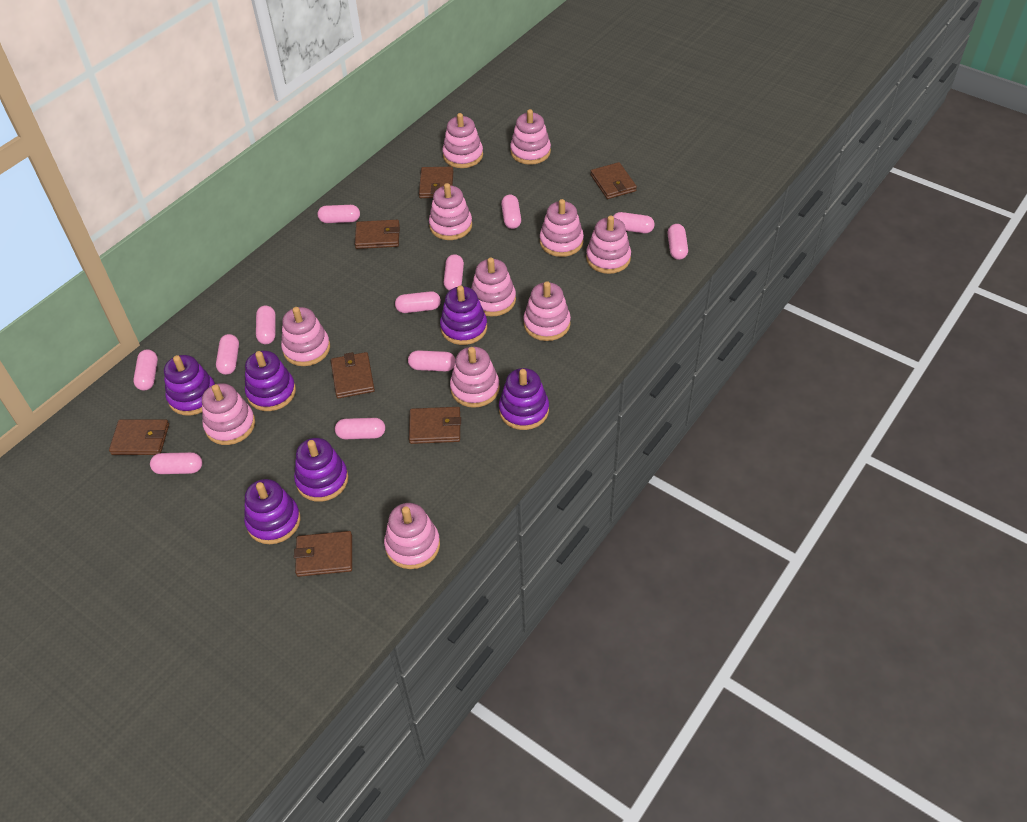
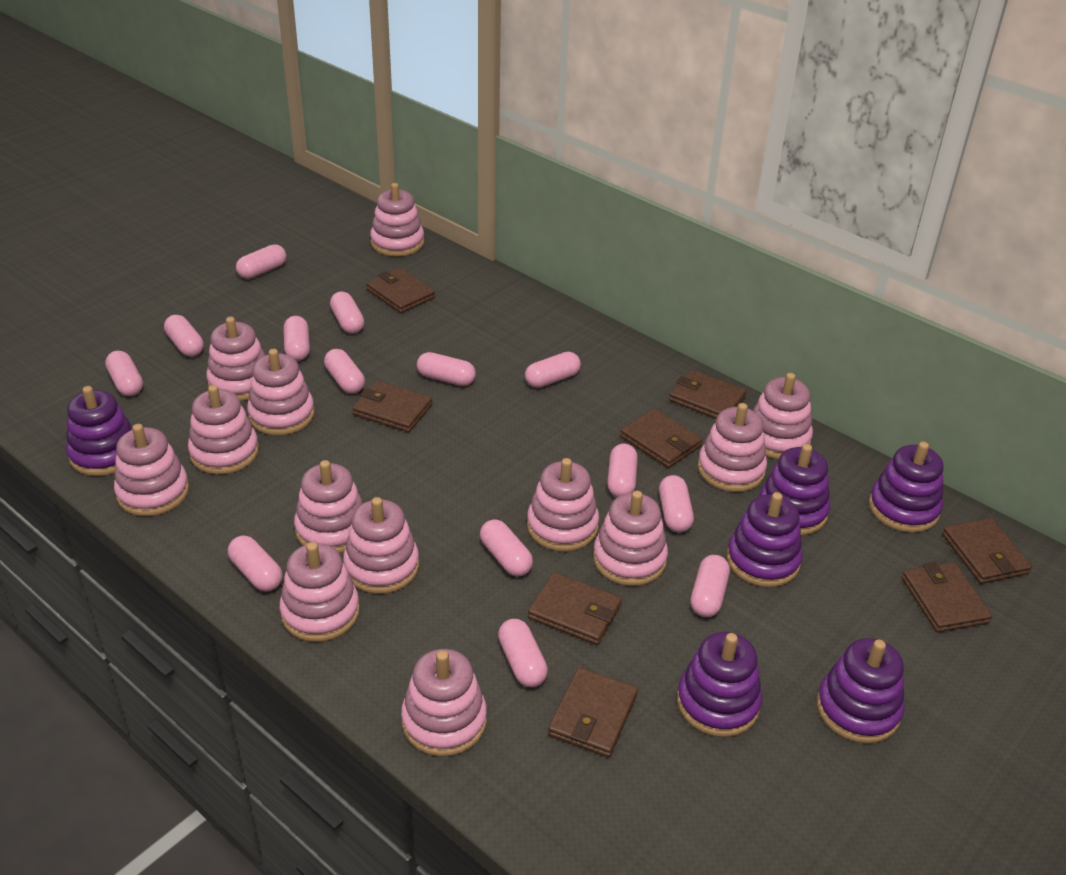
brown wallet: [109,419,169,455] [294,531,352,577] [331,352,375,399] [355,220,400,249] [409,407,461,444] [419,167,453,198] [590,162,637,199] = 7 -> [352,381,432,432] [366,268,435,313] [528,572,622,645] [548,667,638,758] [620,409,702,468] [669,370,746,419] [902,562,992,632] [942,518,1032,584] = 8
pink capsule: [133,349,158,391] [150,452,202,474] [216,334,239,375] [256,306,276,344] [318,205,360,223] [335,418,385,439] [395,291,441,313] [408,350,456,371] [444,254,464,291] [501,195,521,229] [613,212,654,233] [668,224,688,260] = 12 -> [105,351,143,396] [164,315,204,357] [228,535,283,592] [236,244,286,279] [283,316,310,361] [324,349,365,394] [330,292,364,334] [417,352,476,386] [480,519,533,577] [498,619,548,687] [525,352,581,388] [607,444,638,497] [659,475,694,533] [691,555,730,617] = 14
pink stacking toy: [202,383,255,445] [281,307,330,366] [384,503,440,569] [429,183,472,240] [442,113,483,168] [450,347,500,408] [471,257,516,316] [510,109,551,165] [523,281,571,341] [540,199,584,257] [586,215,631,274] = 11 -> [114,424,189,516] [188,385,259,475] [206,317,265,401] [247,349,315,435] [279,542,360,642] [294,460,363,553] [343,497,419,594] [370,183,424,257] [401,649,487,756] [527,458,599,552] [593,491,668,586] [698,403,767,492] [753,373,813,459] = 13

